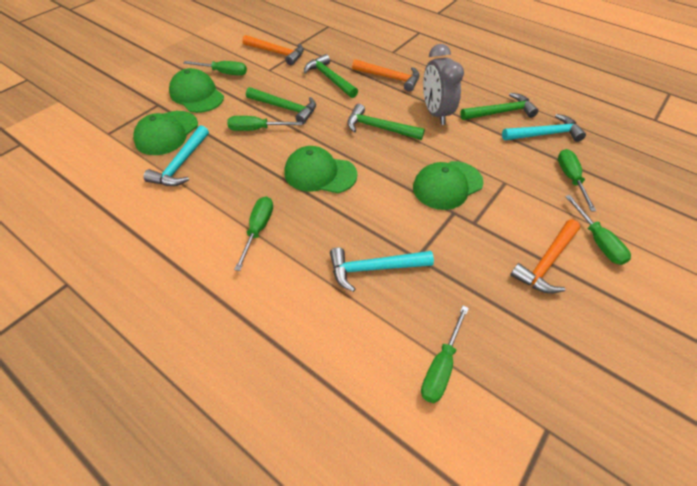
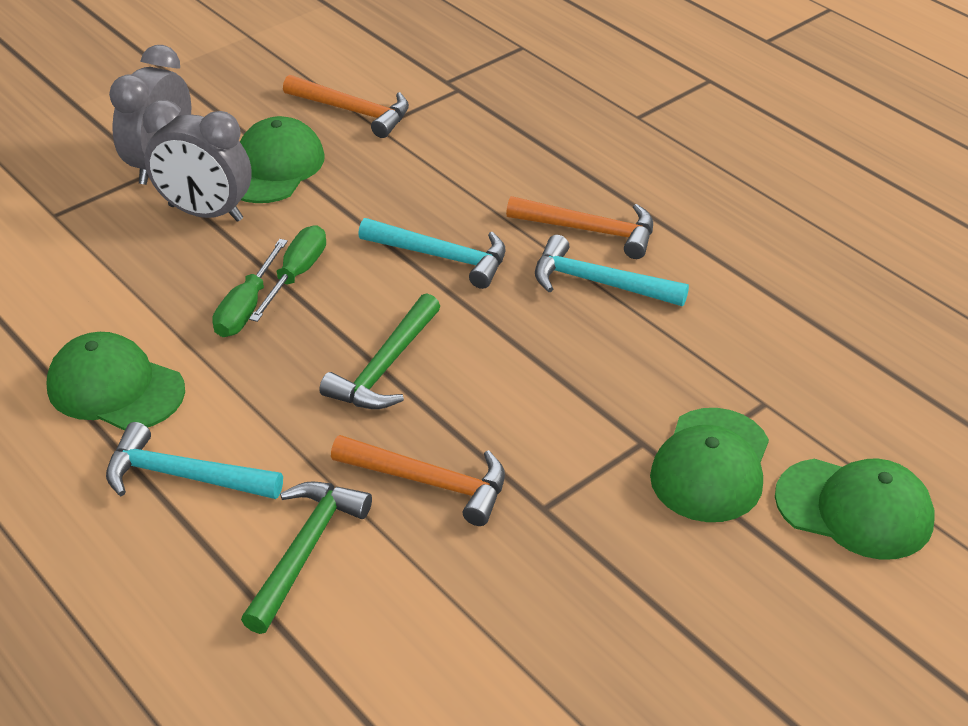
green hammer: [246,87,316,124] [304,54,358,98] [347,104,425,140] [460,93,539,120] = 4 -> [241,482,372,634] [319,293,440,409] = 2
green screwdriver: [183,61,247,76] [227,116,303,131] [234,196,273,271] [421,306,469,403] [558,149,596,211] [565,195,631,265] = 6 -> [212,239,288,337] [249,225,326,322] = 2
grey clock: [423,44,464,125] = 1 -> [109,45,191,185] [143,100,252,222] = 2

